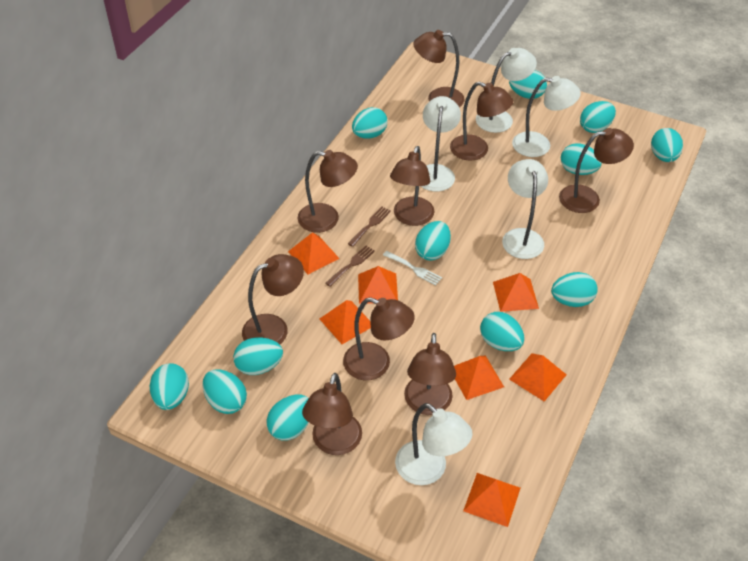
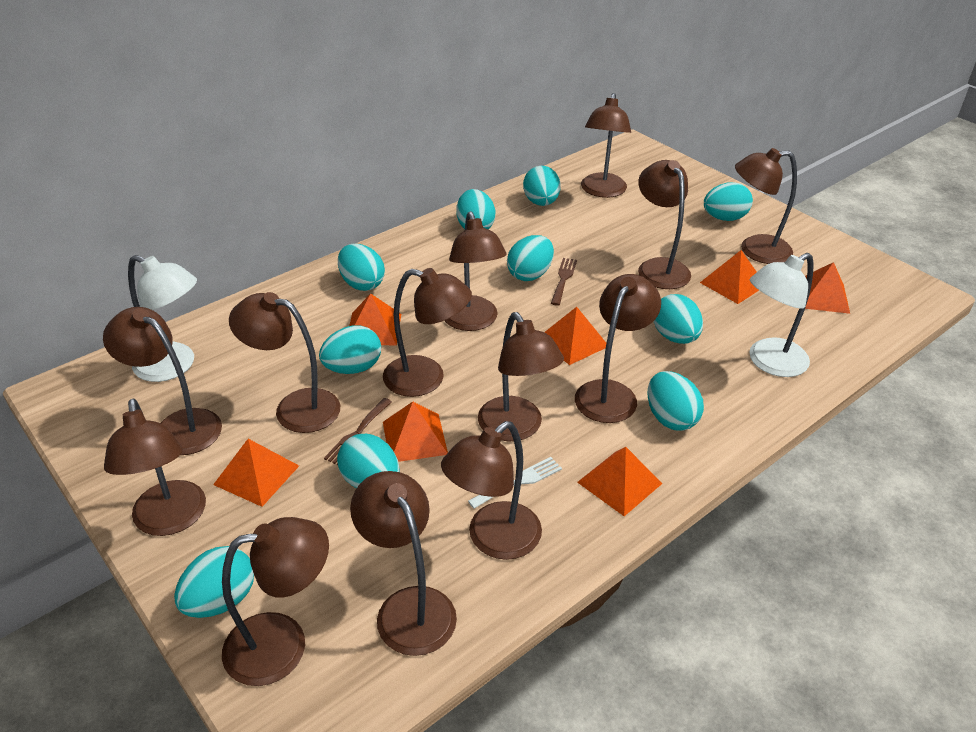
brown lamp: [242,254,304,345] [298,150,358,233] [302,373,362,455] [343,297,415,380] [390,146,435,226] [404,333,456,415] [413,30,465,107] [450,81,513,161] [559,128,634,213] = 9 -> [103,307,222,455] [104,399,206,536] [222,517,329,686] [229,292,340,433] [350,471,457,656] [383,268,472,397] [441,421,542,560] [444,211,506,331] [478,312,564,441] [575,274,661,423] [581,93,631,198] [638,160,691,289] [735,148,797,264] = 13
turquoise egg: [150,363,189,410] [202,369,247,414] [233,337,283,375] [267,395,309,441] [352,107,387,139] [415,221,451,260] [480,312,525,351] [509,71,547,99] [551,272,598,307] [561,143,602,175] [580,101,616,133] [651,128,683,162] = 12 -> [174,546,254,618] [319,325,381,374] [337,434,400,488] [338,244,385,291] [456,189,496,229] [507,235,554,281] [523,166,561,206] [648,371,704,431] [654,294,703,344] [704,182,753,221] = 10
white lamp: [395,403,473,485] [421,96,461,192] [476,48,537,133] [502,159,548,259] [512,76,581,157] = 5 -> [128,255,197,382] [749,253,814,377] = 2

